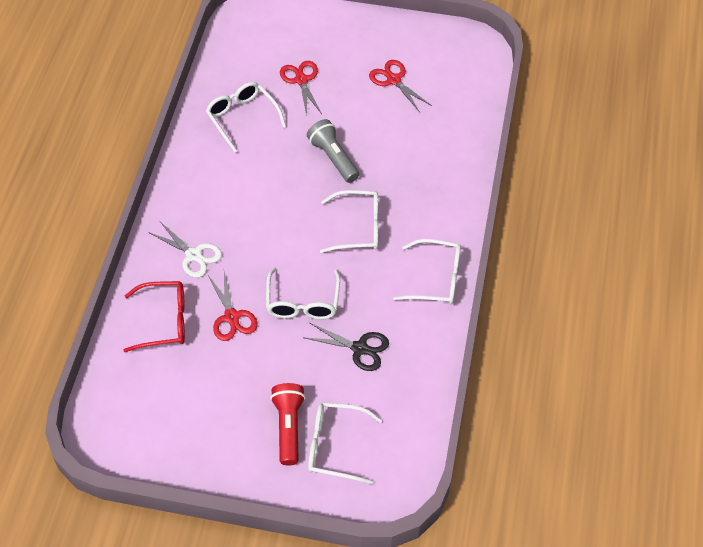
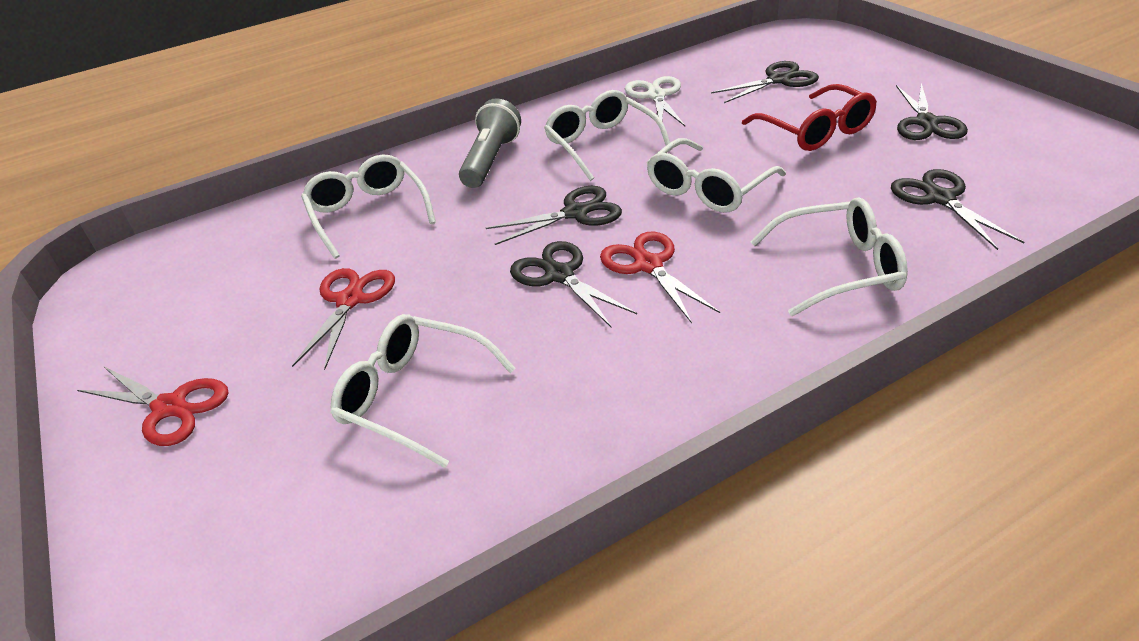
black scissors: [305,323,389,371] = 1 -> [486,186,622,245] [510,241,637,328] [711,61,819,103] [891,169,1024,250] [896,83,968,140] = 5
red flashlight: [270,383,305,465] = 1 -> none = 0

